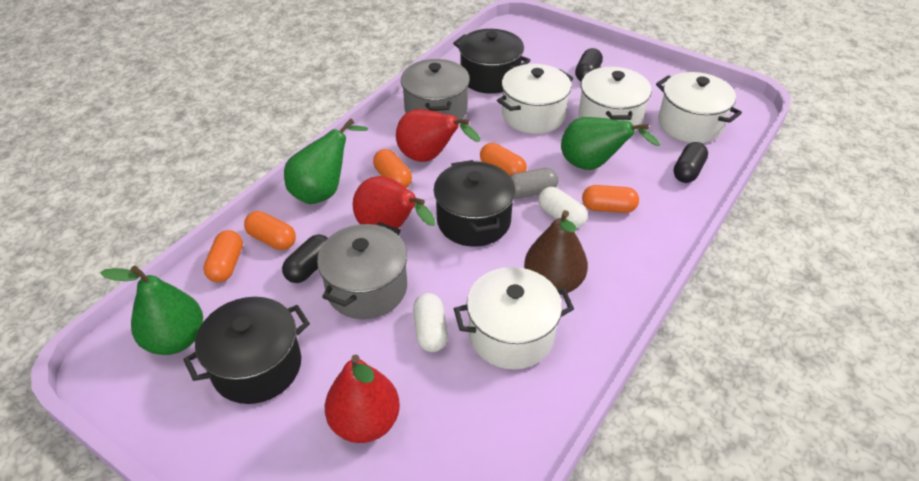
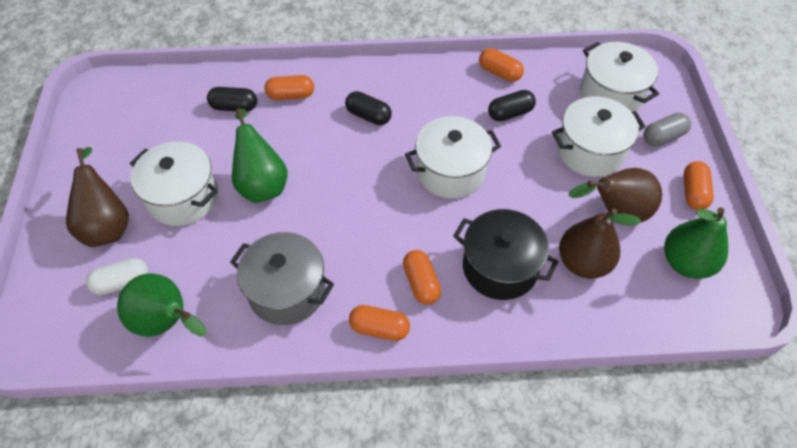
black pot: [183,297,310,404] [434,160,516,247] [453,29,531,94] = 3 -> [453,209,559,300] = 1
brown pear: [524,210,588,295] = 1 -> [66,147,129,247] [559,209,641,279] [568,168,662,222] = 3
grey pot: [317,222,407,319] [401,59,470,120] = 2 -> [230,232,334,325] = 1
red pear: [325,355,400,443] [353,176,435,228] [396,109,480,162] = 3 -> none = 0
white capsule: [413,293,448,352] [538,187,588,229] = 2 -> [86,258,149,295] = 1

